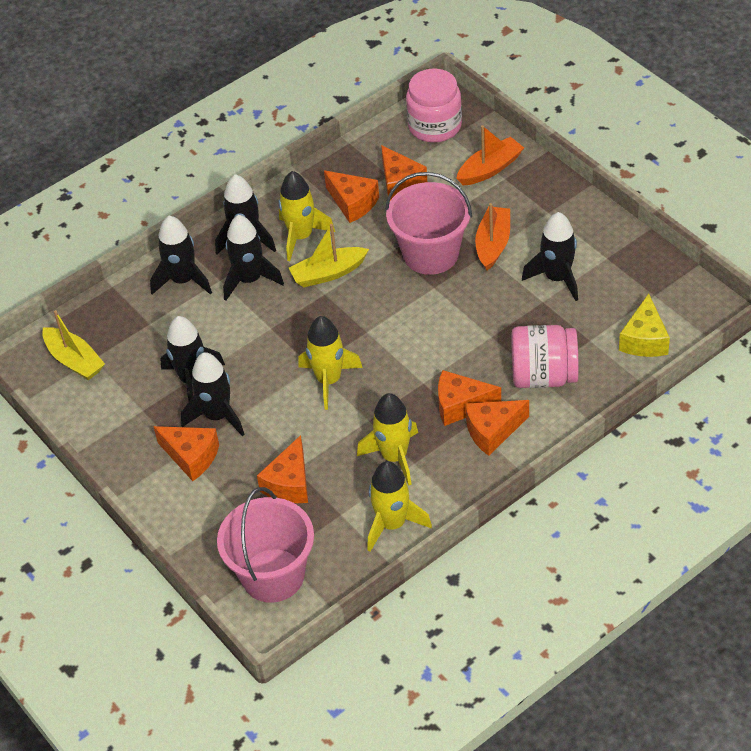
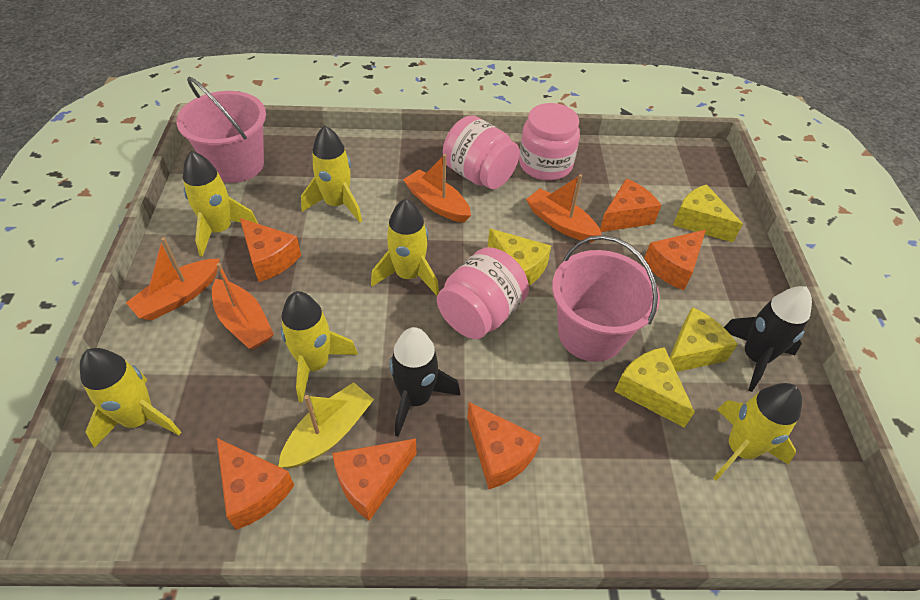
black rocket: [150,216,212,294] [160,316,225,401] [181,352,245,436] [215,174,276,254] [223,215,284,301] [522,212,578,301] = 6 -> [389,327,461,437] [724,286,812,392] = 2
orange boat: [456,125,524,185] [475,203,510,270] = 2 -> [126,238,220,320] [212,263,274,349] [403,154,471,223] [526,174,602,243] = 4
pink jar: [406,69,462,143] [511,325,579,388] = 2 -> [437,247,529,339] [443,115,520,189] [519,103,580,181] = 3
yellow boat: [42,310,105,380] [289,224,369,287] = 2 -> [278,382,374,468] = 1
yellow cheese: [619,294,670,357] = 1 -> [488,229,551,285] [614,347,695,428] [669,307,738,372] [673,184,743,242] = 4
yellow rocket: [278,171,335,261] [298,316,363,410] [357,393,418,486] [367,461,432,552] = 4 -> [80,348,181,448] [183,151,258,257] [280,291,358,403] [301,126,362,223] [371,198,439,296] [713,383,802,481] = 6

